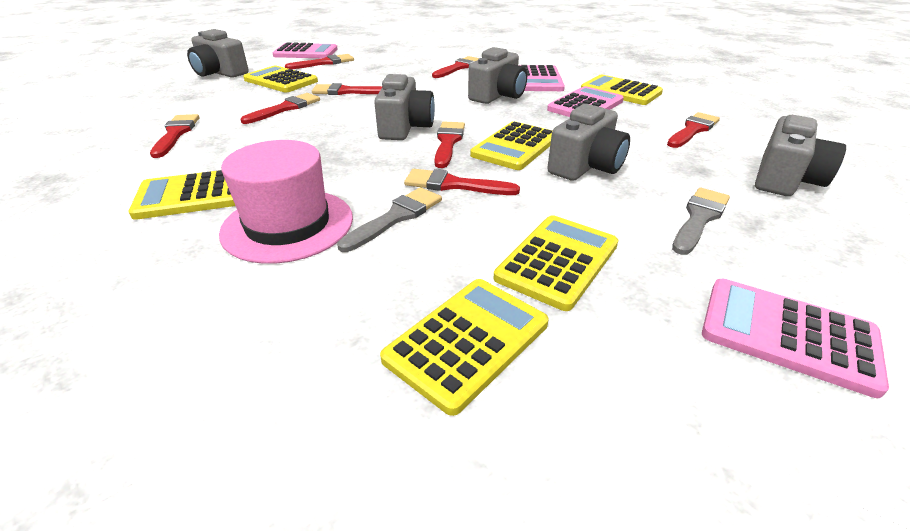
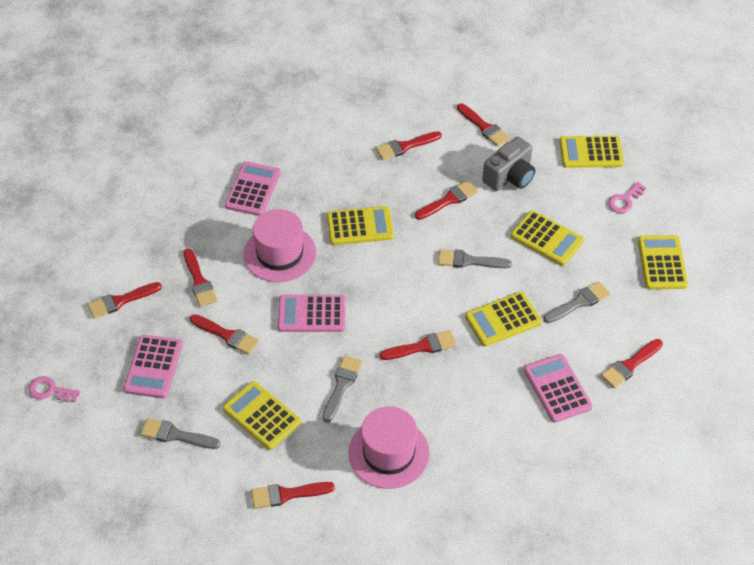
grey brush: [337,187,442,252] [672,188,730,255] = 2 -> [141,418,221,449] [322,356,362,423] [438,249,512,268] [544,281,610,323] = 4
grey camera: [187,29,249,78] [374,74,435,140] [468,47,527,104] [547,104,630,181] [755,115,846,196] = 5 -> [482,137,535,191] = 1
pink hat: [219,140,353,264] = 1 -> [244,209,316,282] [348,406,430,489] = 2
pink key: none = 0 -> [28,376,80,402] [608,182,646,213] = 2
red brush: [150,114,200,158] [240,93,320,124] [285,54,354,69] [312,83,382,95] [404,169,520,195] [432,56,479,78] [435,121,465,168] [667,112,720,148] = 8 -> [87,282,162,319] [184,249,217,307] [190,314,259,355] [251,482,335,509] [376,131,442,160] [380,330,456,360] [415,180,478,220] [457,103,510,147] [601,339,663,388] = 9

